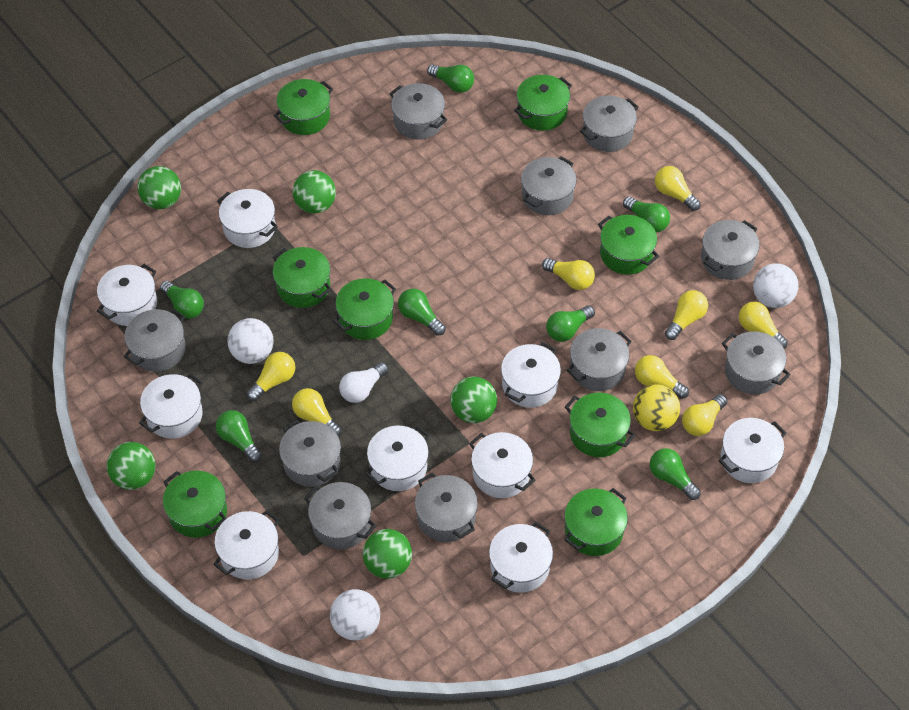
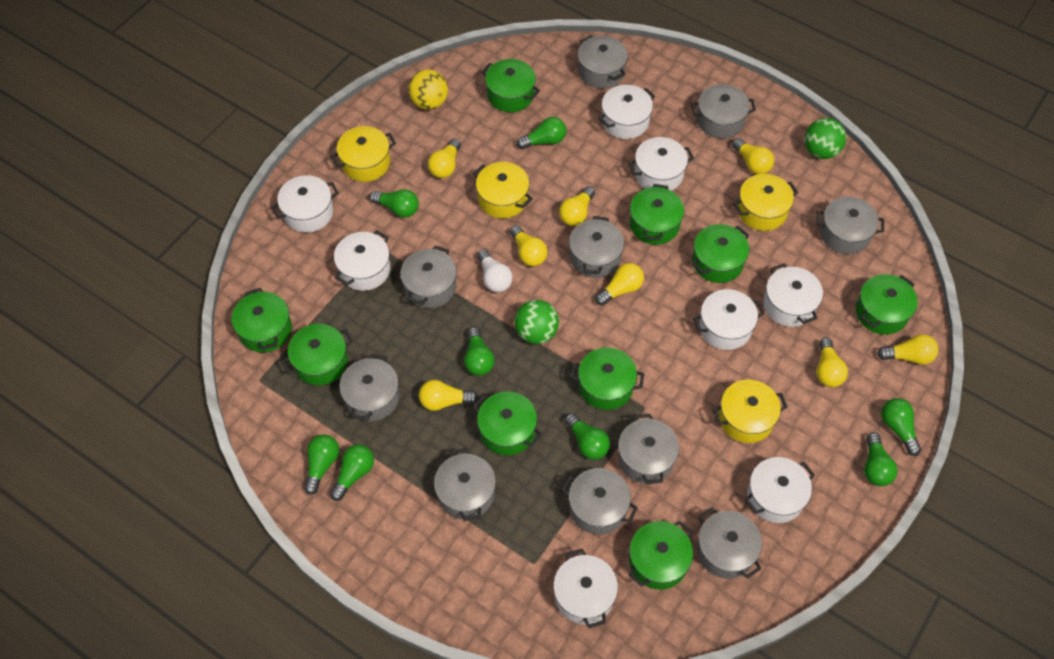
green ball: [107,442,155,490] [137,166,181,209] [293,170,336,214] [363,529,412,579] [450,376,497,423] = 5 -> [514,300,559,344] [804,118,846,159] = 2
green light bulb: [160,281,204,319] [216,410,262,462] [398,288,446,336] [427,64,474,93] [546,305,595,342] [623,196,670,233] [650,448,701,500] = 7 -> [304,434,339,495] [330,444,374,501] [370,189,419,218] [464,327,495,376] [516,117,566,149] [564,413,610,460] [864,432,898,486] [881,398,921,456] = 8
green pot: [163,471,227,538] [273,247,332,308] [274,79,333,135] [333,278,396,340] [514,75,572,131] [565,393,636,457] [565,488,628,556] [598,215,659,275] = 8 -> [231,288,292,352] [282,324,353,386] [473,392,542,456] [481,59,540,112] [570,347,644,410] [628,521,693,590] [630,184,684,245] [692,224,749,283] [856,274,918,335] = 9
white ball: [227,318,274,364] [330,589,380,640] [753,263,799,308] = 3 -> none = 0
white pot: [97,264,157,326] [139,373,203,439] [213,510,280,579] [217,189,278,248] [365,425,430,491] [469,432,535,498] [489,522,553,593] [501,342,561,408] [719,418,786,483] = 9 -> [271,175,339,233] [334,230,390,291] [553,549,618,628] [598,85,655,139] [628,137,694,191] [693,289,764,350] [745,457,815,523] [763,263,823,327] = 8
yellow pot: none = 0 -> [331,126,396,182] [473,162,533,218] [712,380,787,443] [733,174,799,231] = 4

